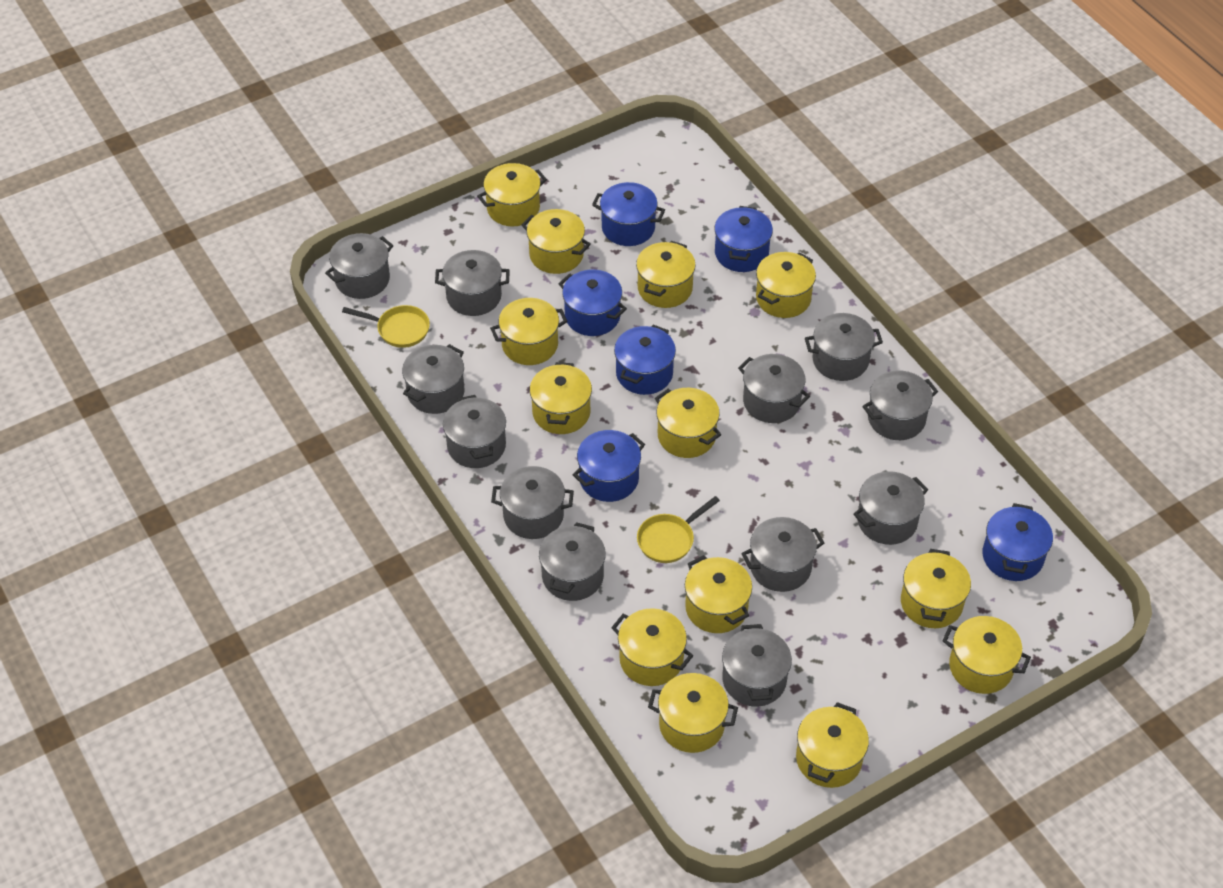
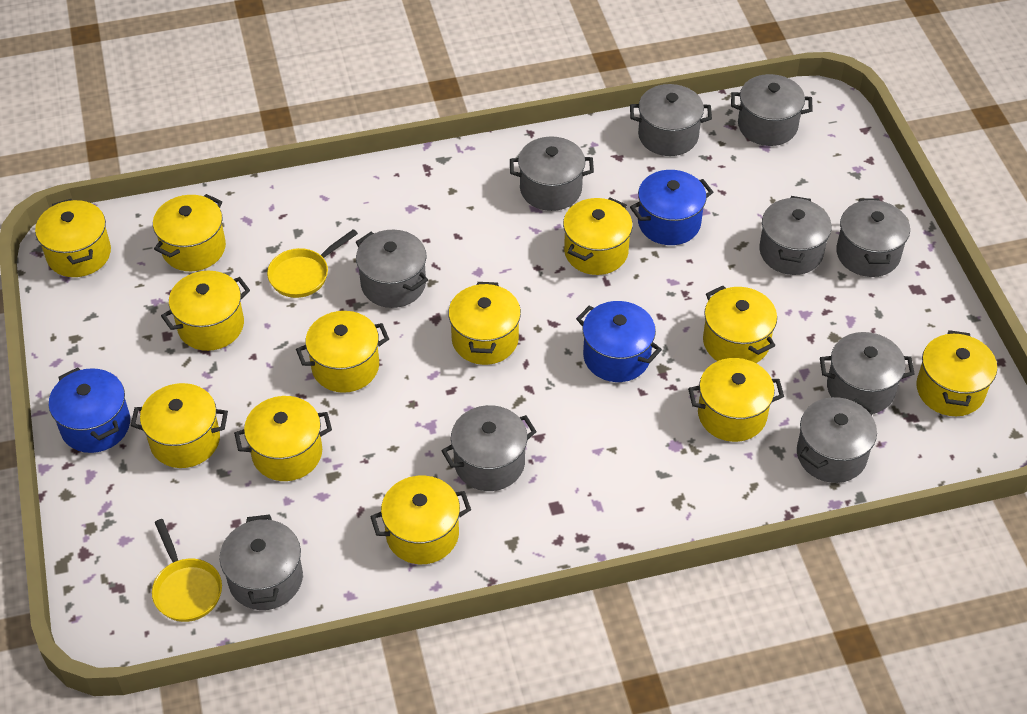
blue pot: [558,270,627,336] [573,430,645,502] [592,182,665,246] [614,325,676,395] [714,206,773,272] [982,503,1053,581] = 6 -> [49,367,130,453] [576,301,662,382] [630,170,713,245] = 3
grey pot: [325,233,393,299] [402,344,465,414] [435,250,510,316] [443,395,506,468] [491,466,574,539] [539,522,606,601] [722,624,792,707] [738,354,810,423] [741,517,824,592] [805,313,883,381] [853,471,928,545] [862,370,938,440] = 12 -> [220,514,303,610] [356,230,428,308] [442,405,537,491] [510,136,594,211] [630,84,712,156] [731,74,813,146] [759,196,832,275] [797,397,877,483] [820,332,915,414] [836,198,910,277] = 10
yellow pot: [477,163,547,226] [490,298,568,365] [522,209,591,274] [530,362,592,434] [611,608,693,686] [636,241,696,308] [648,673,738,753] [655,388,721,458] [685,555,752,633] [756,252,816,318] [796,702,869,788] [901,549,971,628] [943,616,1031,694] = 13 -> [35,199,111,277] [131,383,228,468] [153,194,226,271] [161,271,250,351] [234,396,332,481] [296,311,389,393] [370,476,471,564] [448,282,521,365] [563,198,633,275] [688,358,784,442] [703,286,777,363] [916,330,997,416] = 12

